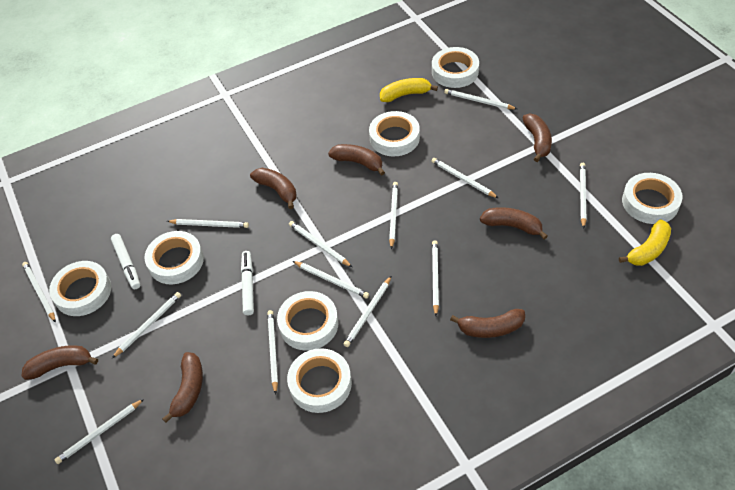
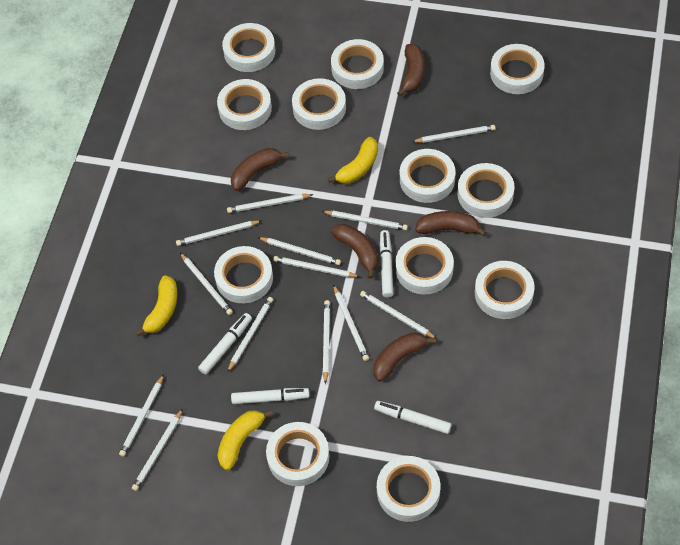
brown banana: [21,345,98,380] [162,352,203,423] [250,168,297,209] [328,144,385,176] [450,309,525,338] [480,207,548,240] [523,113,552,162] = 7 -> [231,148,289,191] [331,224,378,279] [373,332,435,382] [397,44,425,97] [415,211,486,236] = 5
white marker: [111,234,140,289] [241,251,254,315] = 2 -> [198,313,252,375] [231,388,309,404] [374,401,452,434] [380,230,393,298] = 4
white tape: [49,261,111,316] [144,231,204,284] [277,291,338,351] [287,348,352,413] [369,111,420,156] [432,47,479,88] [622,173,683,224] = 7 -> [214,246,273,304] [217,79,272,130] [222,23,276,72] [266,422,329,486] [292,78,346,130] [331,39,384,89] [377,456,440,522] [395,237,454,295] [400,149,455,203] [457,163,515,218] [475,261,535,319] [490,44,545,94] = 12
yellow banana: [380,78,438,102] [619,220,671,266] = 2 -> [136,275,177,337] [218,410,273,471] [328,137,378,184] = 3

